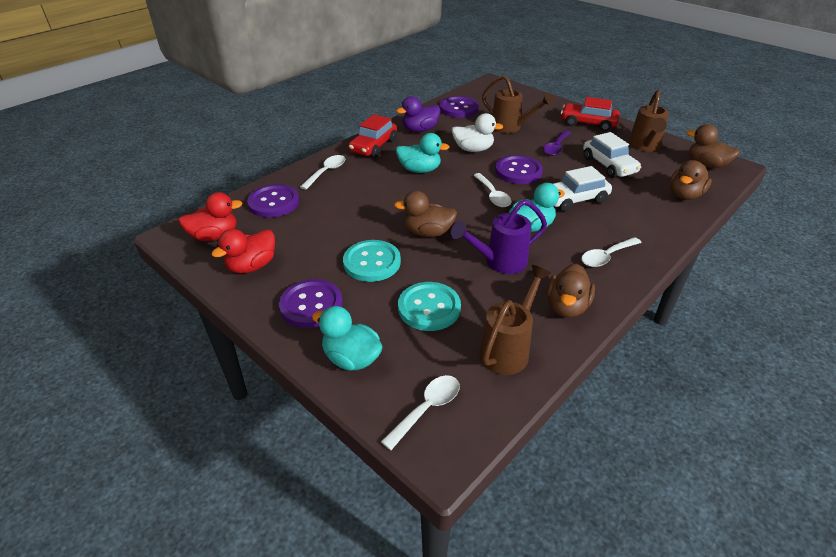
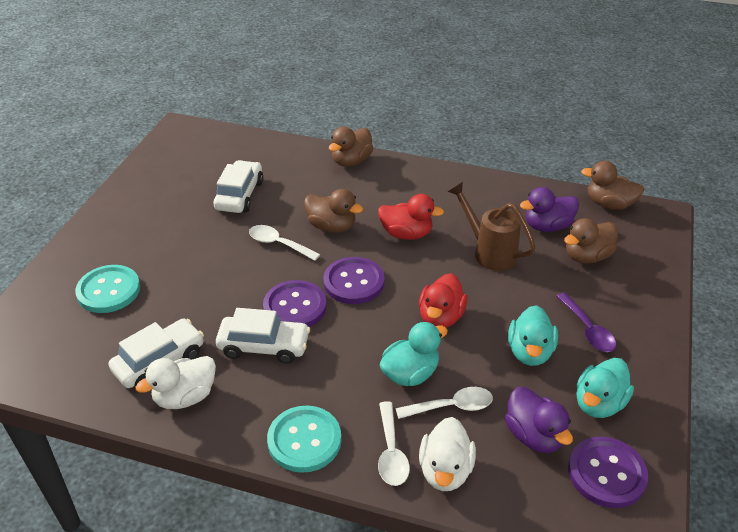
brown watering can: [479,265,551,375] [482,75,554,133] [628,89,669,152] = 3 -> [447,182,536,271] = 1
purple button: [247,184,299,218] [279,279,343,328] [440,96,479,118] [495,155,543,184] = 4 -> [263,280,327,327] [323,257,385,304] [568,436,648,508] = 3
purple duck: [396,96,440,132] = 1 -> [505,387,573,453] [520,187,579,232] = 2
purple watering can: [451,199,547,274] = 1 -> none = 0
red car: [349,114,397,158] [561,97,620,131] = 2 -> none = 0
white car: [553,166,612,212] [583,132,641,178] = 2 -> [108,319,204,388] [213,160,263,213] [216,308,310,364] = 3
white duck: [451,113,503,152] = 1 -> [136,356,216,409] [419,417,476,491] = 2
white spoon: [300,155,345,190] [381,375,460,450] [473,173,512,207] [581,237,641,267] = 4 -> [249,225,320,261] [378,401,410,486] [396,387,493,419] = 3

